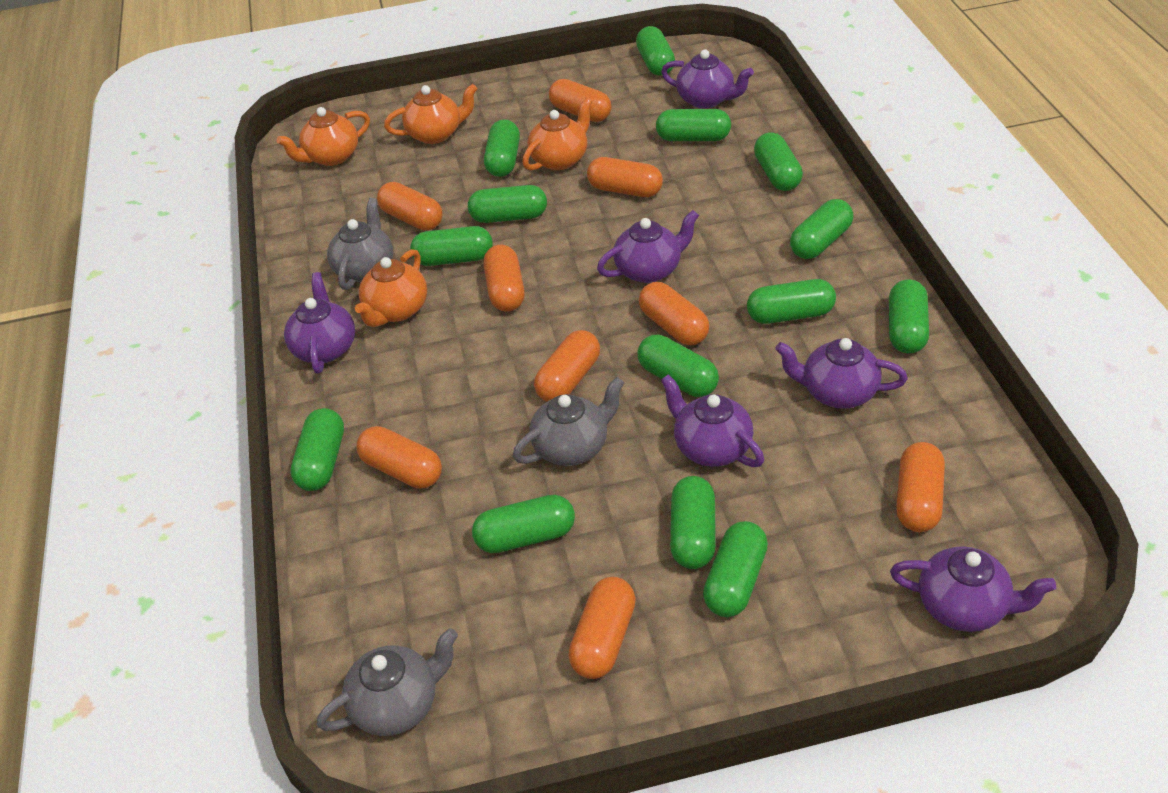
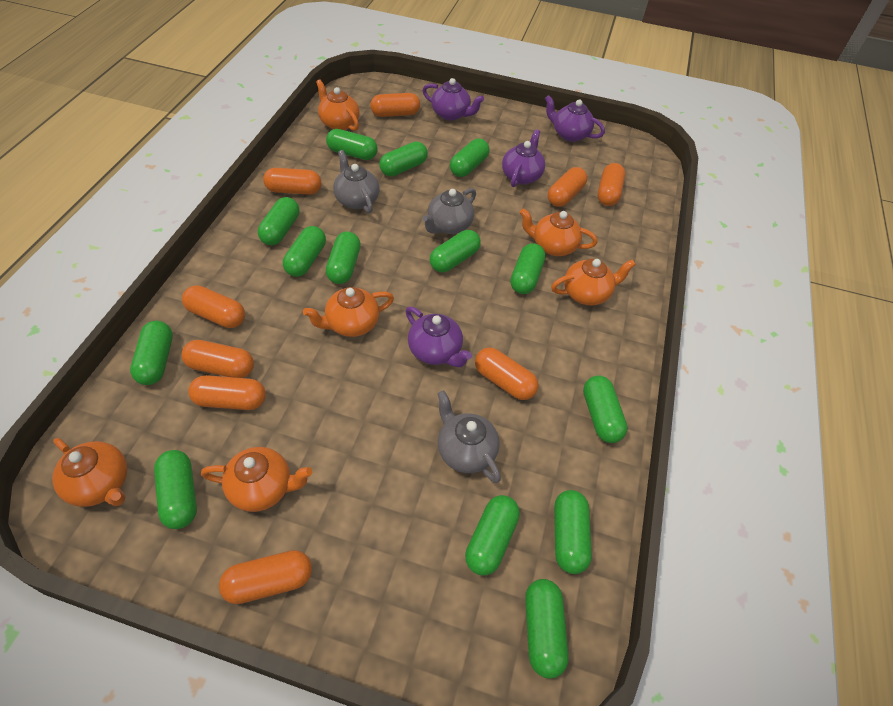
orange teapot: [277,107,370,166] [355,249,427,327] [384,84,477,144] [522,98,592,171] = 4 -> [52,438,127,507] [201,447,312,512] [303,287,394,337] [316,79,360,131] [520,208,597,256] [551,259,636,306] = 6
purple teapot: [284,272,355,374] [597,210,699,283] [661,49,754,109] [661,374,764,467] [775,338,908,409] [890,546,1056,632] = 6 -> [405,307,472,367] [423,78,484,121] [502,129,545,187] [545,95,605,142] = 4

